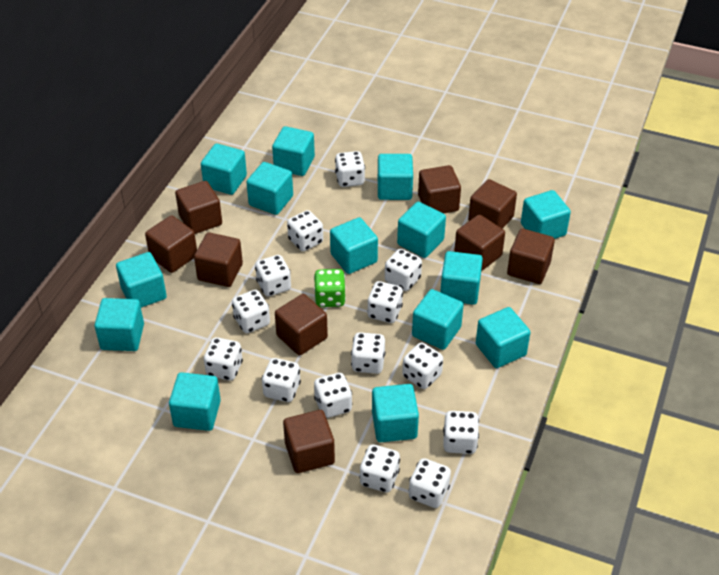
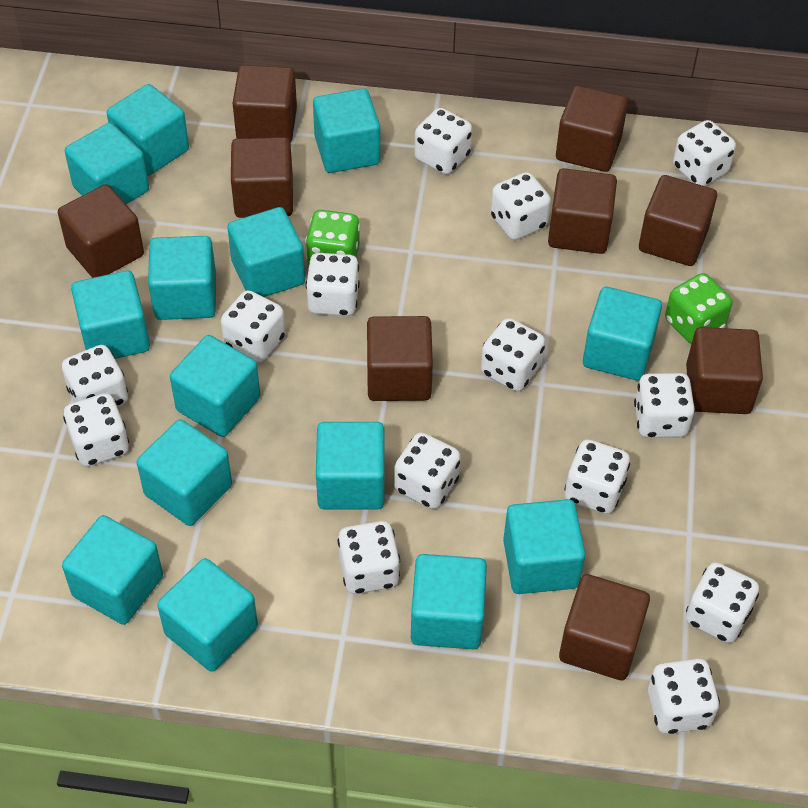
green dice: [314,269,346,307] = 1 -> [305,210,360,265] [665,273,733,344] = 2

